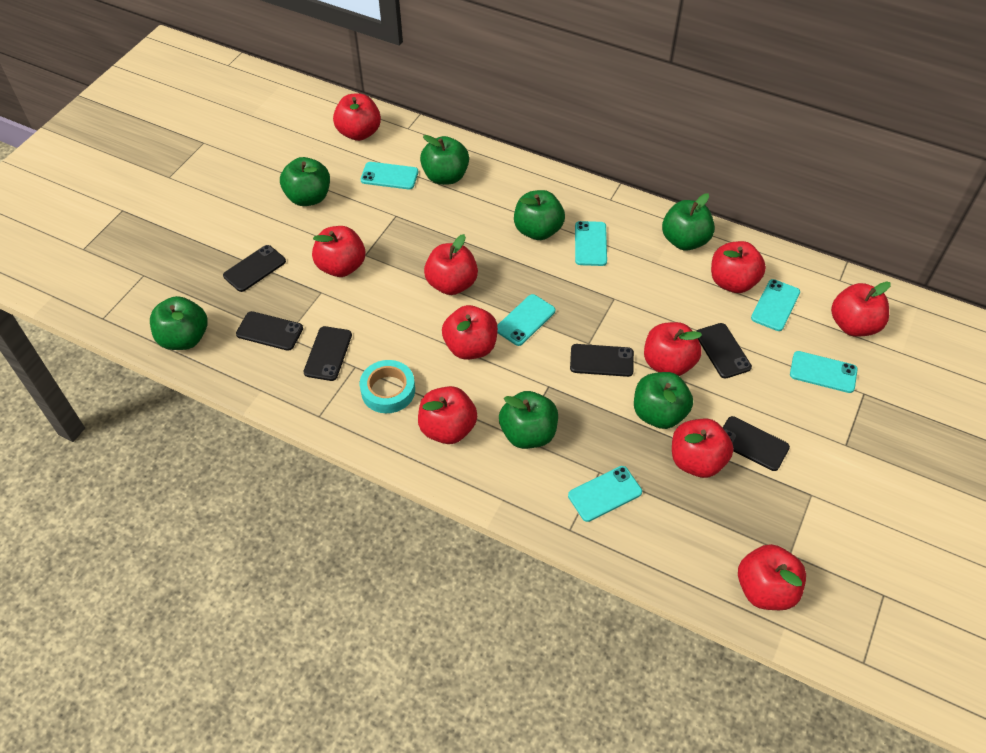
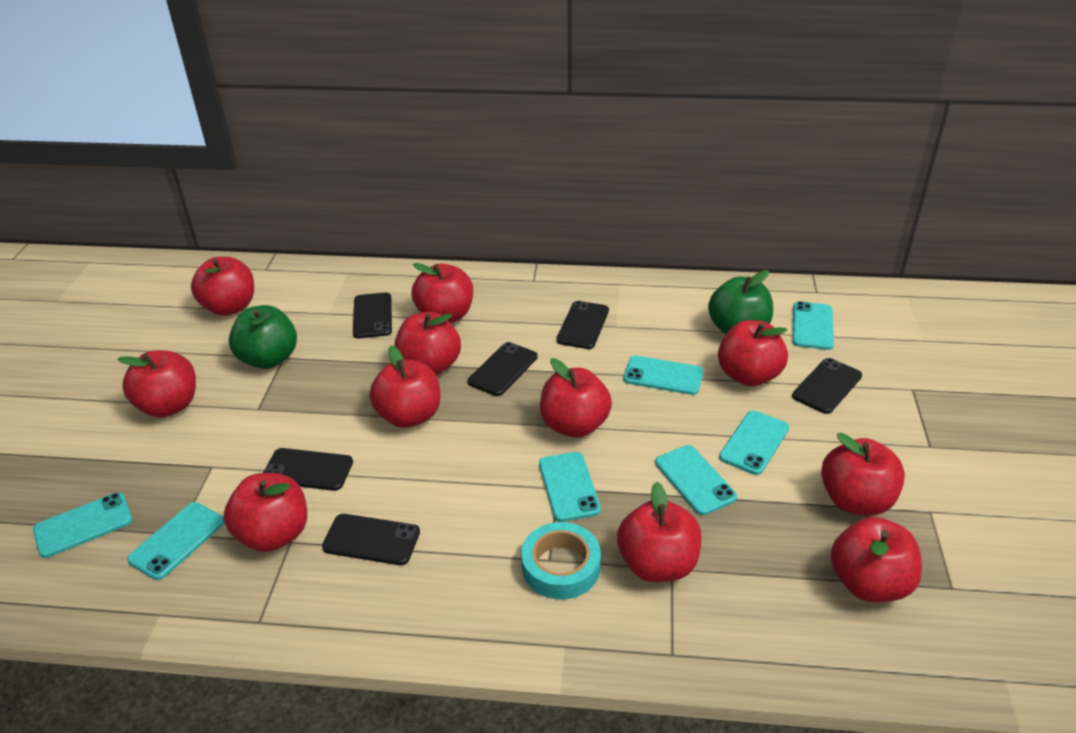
green apple: [150,296,207,350] [280,157,330,206] [420,135,469,185] [499,391,558,449] [514,190,565,240] [634,372,693,429] [662,193,715,251] = 7 -> [229,305,297,369] [708,270,773,334] = 2
red apple: [312,226,365,277] [333,93,381,141] [418,386,477,444] [424,234,478,295] [442,305,498,360] [644,322,702,376] [672,419,734,478] [711,241,766,293] [738,544,806,610] [831,281,891,337] = 10 -> [117,350,196,417] [191,257,254,316] [224,473,307,552] [369,345,441,428] [394,312,461,375] [412,263,473,323] [540,358,612,438] [617,482,702,582] [718,320,788,386] [821,433,905,516] [831,517,922,602] = 11
turquoise phone: [360,162,418,189] [497,294,555,346] [568,466,642,522] [575,221,607,266] [751,279,800,331] [790,351,858,393] = 6 -> [33,492,132,558] [127,502,224,580] [539,452,601,522] [624,356,704,395] [655,445,737,515] [719,410,789,475] [793,301,834,350] = 7

